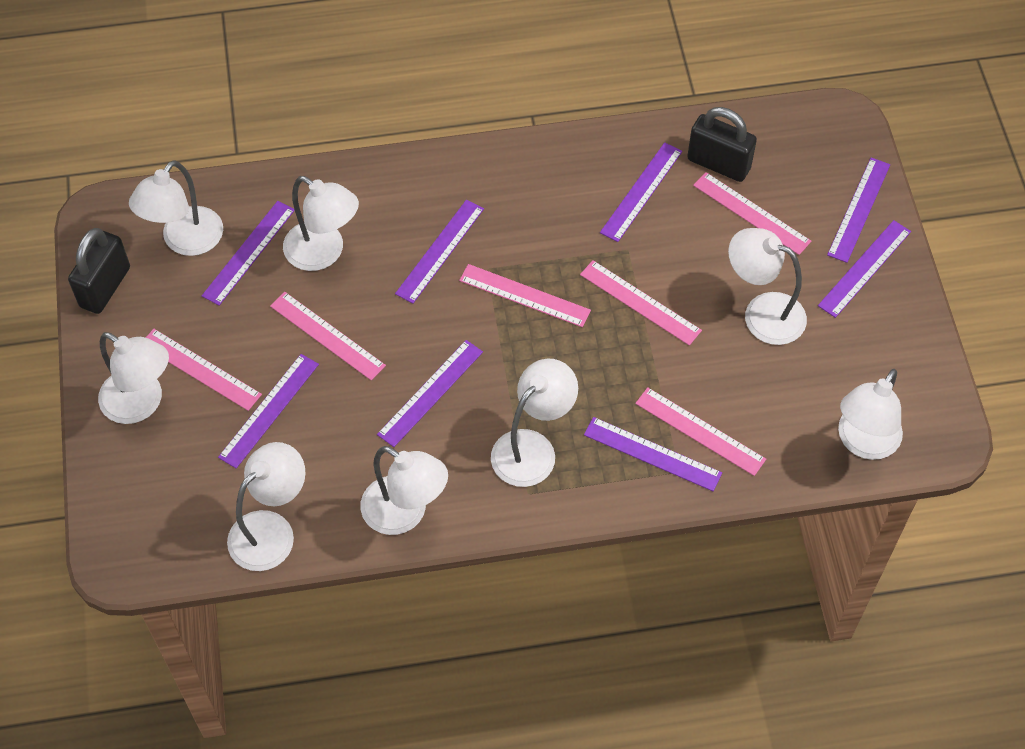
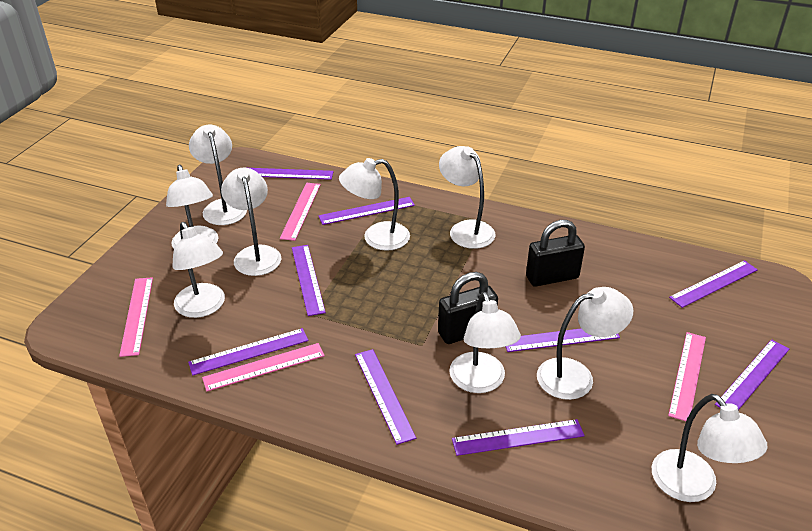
pink ruler: [146,329,262,411] [270,292,386,380] [459,264,591,327] [580,260,702,346] [635,387,766,476] [693,172,812,255] = 6 -> [119,277,153,357] [202,343,325,391] [280,183,321,241] [668,332,706,421] = 4
purple ruler: [202,201,295,306] [218,354,319,468] [377,340,483,447] [395,199,484,304] [584,417,722,491] [600,142,682,242] [818,220,911,318] [827,158,890,263] = 8 -> [188,328,309,376] [250,168,334,180] [292,245,326,316] [318,197,415,225] [355,349,416,445] [452,419,585,456] [505,328,620,352] [669,260,758,308] [715,339,789,410] = 9
white lamp: [98,332,169,424] [129,160,223,256] [227,442,306,571] [283,176,359,271] [360,446,448,535] [491,359,578,487] [728,228,807,345] [838,369,903,460] = 8 -> [166,165,218,249] [172,222,225,318] [189,124,247,225] [221,168,281,276] [339,158,410,251] [439,146,495,249] [449,292,521,393] [537,287,633,400] [652,394,768,502] = 9

